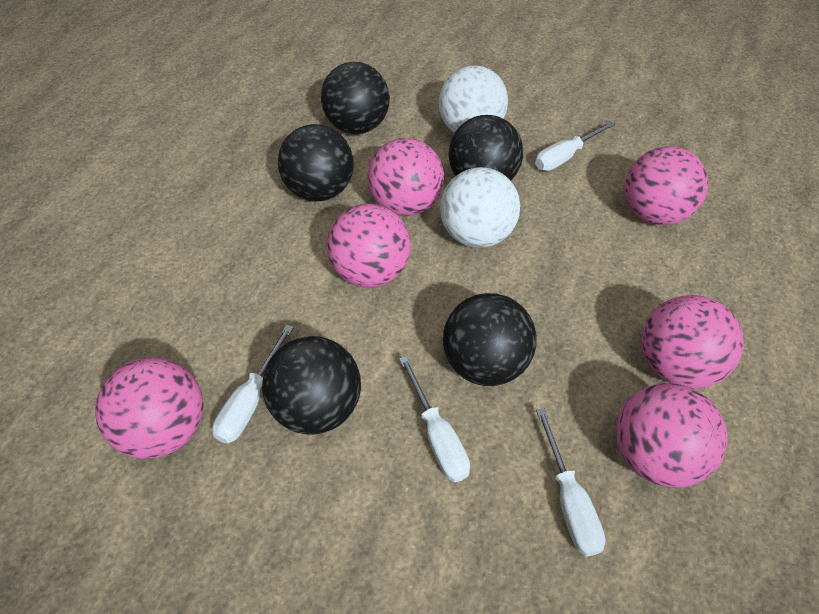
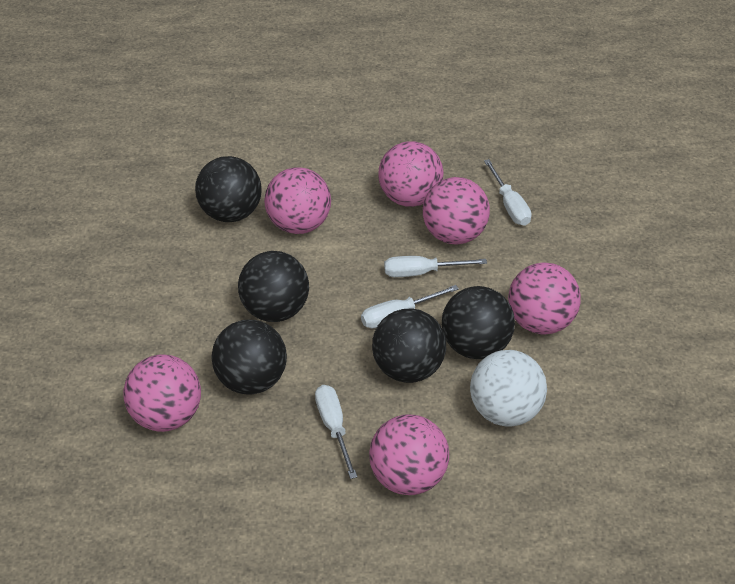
white ball: [439,66,508,133] [440,167,520,248] = 2 -> [470,350,547,427] = 1

